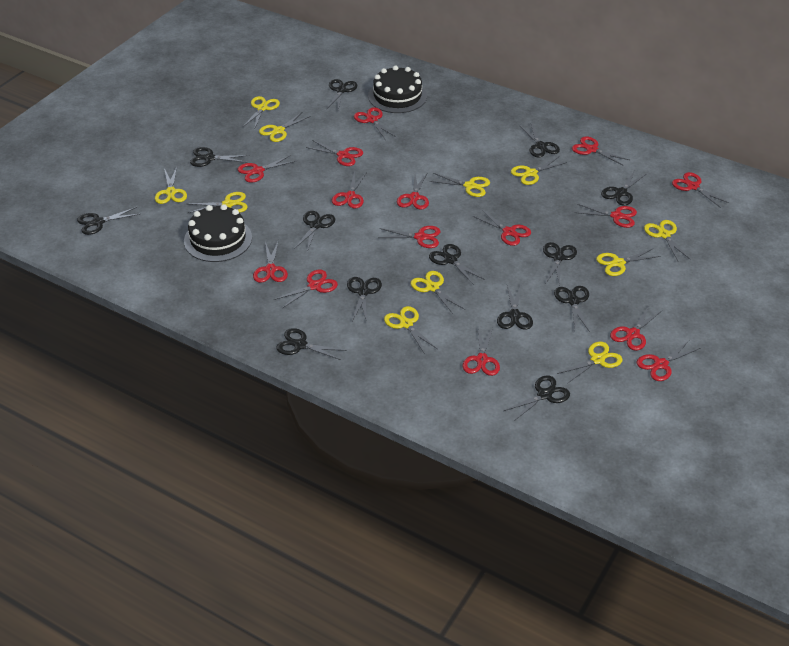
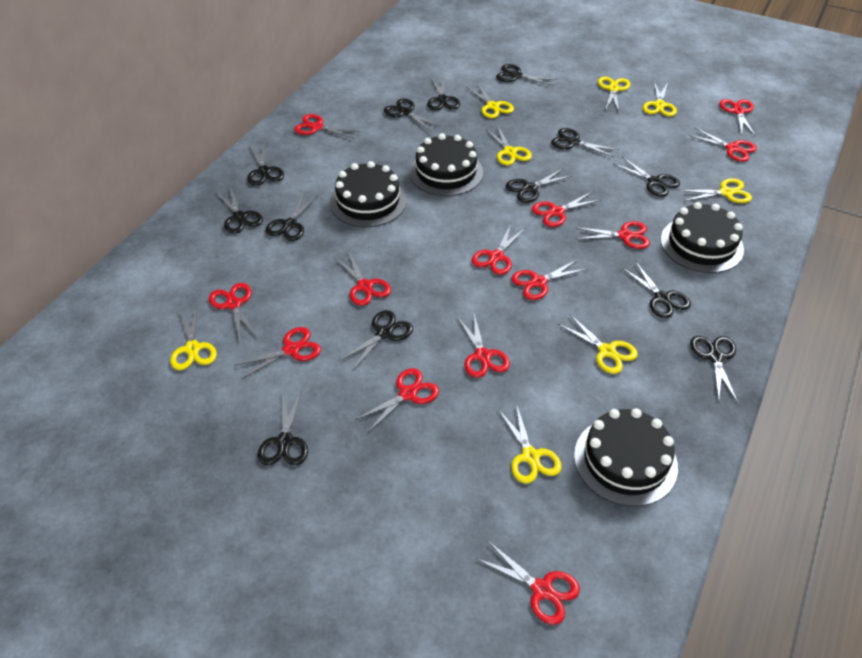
black cake: [184,204,252,262] [368,65,427,113] = 2 -> [330,161,407,227] [409,133,483,196] [574,408,678,507] [661,202,744,273] = 4
red scissors: [238,155,296,183] [253,240,288,283] [274,270,338,308] [306,140,363,166] [332,171,367,209] [354,107,396,139] [379,226,440,248] [397,172,429,210] [462,326,500,376] [473,209,531,246] [572,137,629,165] [575,204,637,228] [610,306,662,351] [637,340,701,381] [672,172,729,208] = 15 -> [209,283,258,340] [234,327,321,379] [294,114,360,139] [334,252,391,306] [355,368,439,432] [457,314,510,378] [472,224,526,275] [477,541,580,625] [511,259,587,300] [532,192,601,227] [574,221,650,249] [688,128,757,162] [720,99,756,137] = 13
yellow scissors: [155,167,187,204] [188,192,248,213] [243,96,280,130] [259,112,311,142] [384,306,437,354] [410,271,464,314] [429,173,490,197] [511,157,567,185] [557,342,623,384] [596,248,661,276] [644,220,691,261] = 11 -> [170,305,217,370] [466,84,514,118] [485,124,532,165] [498,404,562,484] [558,315,638,374] [598,77,630,111] [643,81,677,116] [678,178,752,203] = 8

